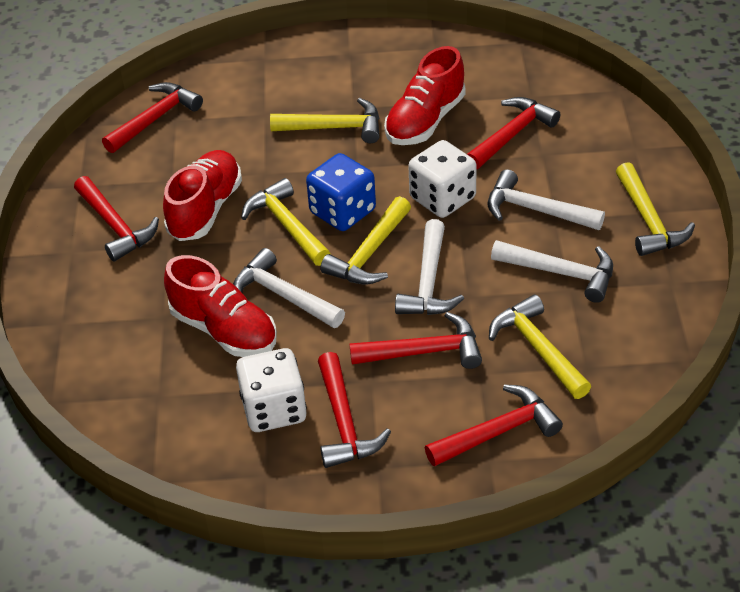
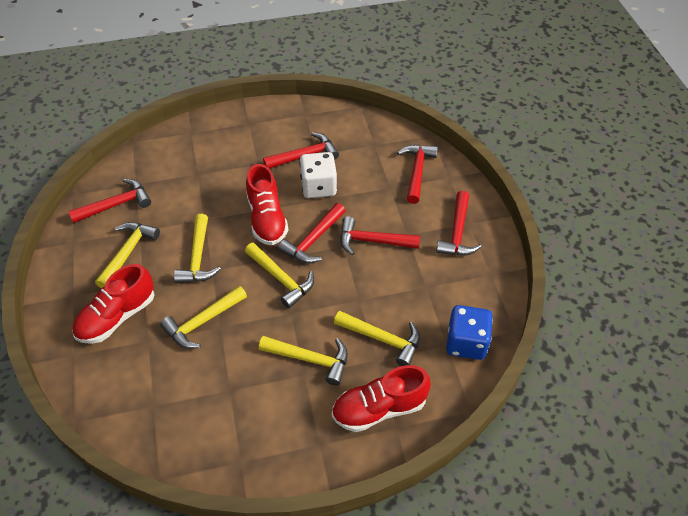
white dice: [236,348,307,432] [408,140,477,218] = 2 -> [299,152,337,198] = 1
white hammer: [233,248,345,328] [395,219,464,315] [488,169,605,230] [491,240,613,303] = 4 -> none = 0
yellow hammer: [241,178,331,266] [270,98,380,143] [320,196,411,285] [489,294,591,399] [616,162,695,256] = 5 -> [95,222,160,288] [160,286,247,349] [174,214,221,283] [245,243,314,309] [259,336,348,386] [334,311,420,366] = 6

